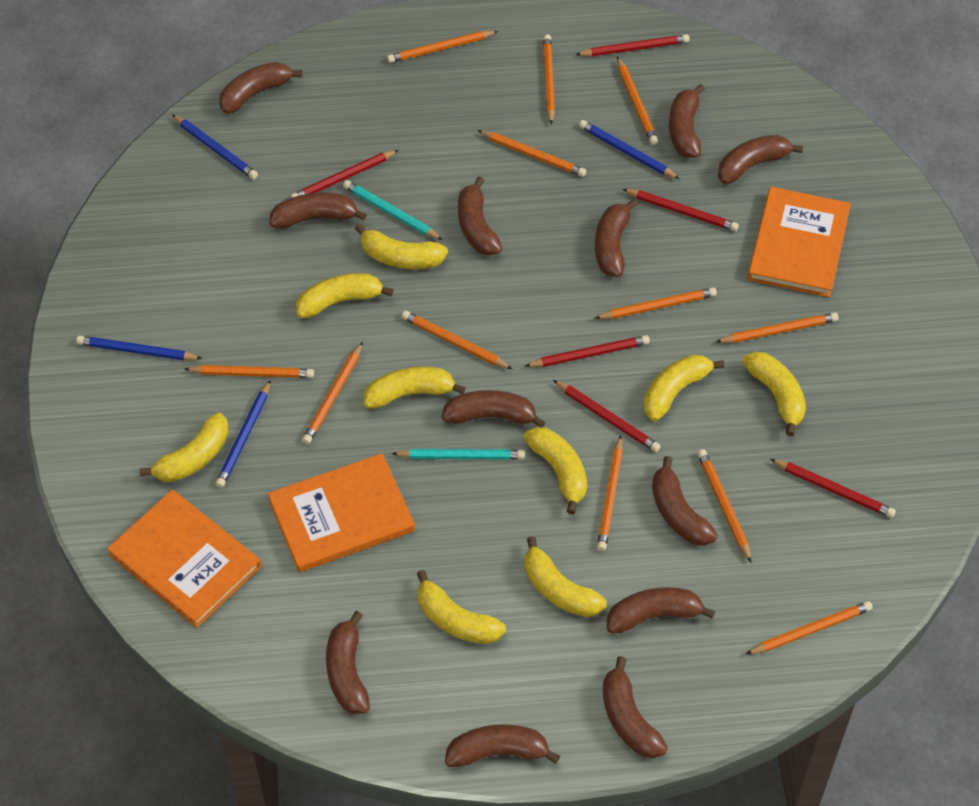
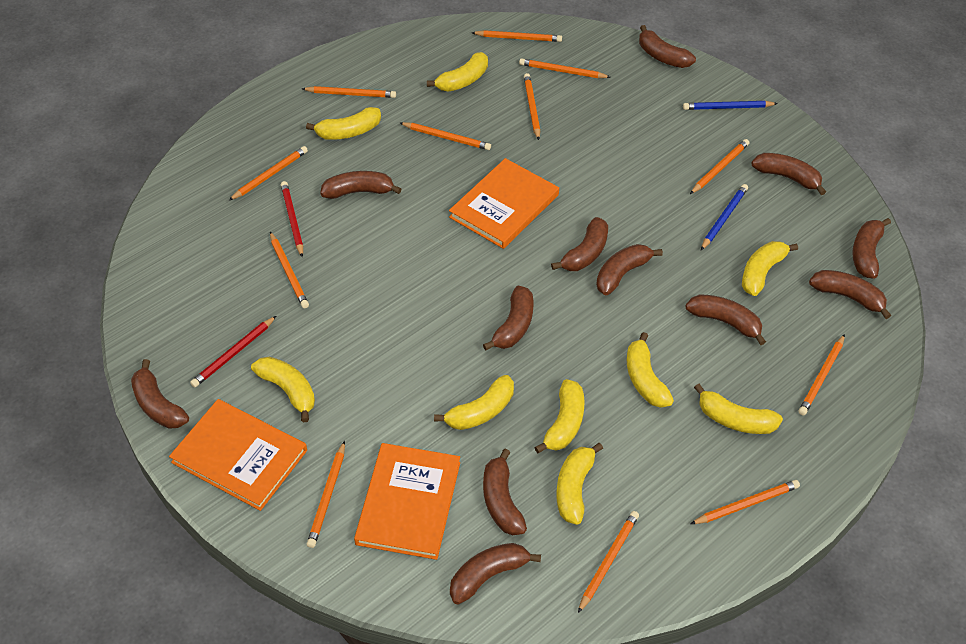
blue pencil: [76,336,202,360] [172,115,258,179] [215,380,271,488] [579,120,680,179] = 4 -> [683,101,778,110] [701,184,748,250] = 2
red pencil: [291,150,398,198] [525,335,650,367] [553,380,661,452] [575,34,689,56] [623,189,739,231] [770,459,896,518] = 6 -> [190,316,276,388] [281,181,303,257] = 2
turquoise pencil: [343,180,443,240] [391,449,525,460] = 2 -> none = 0

